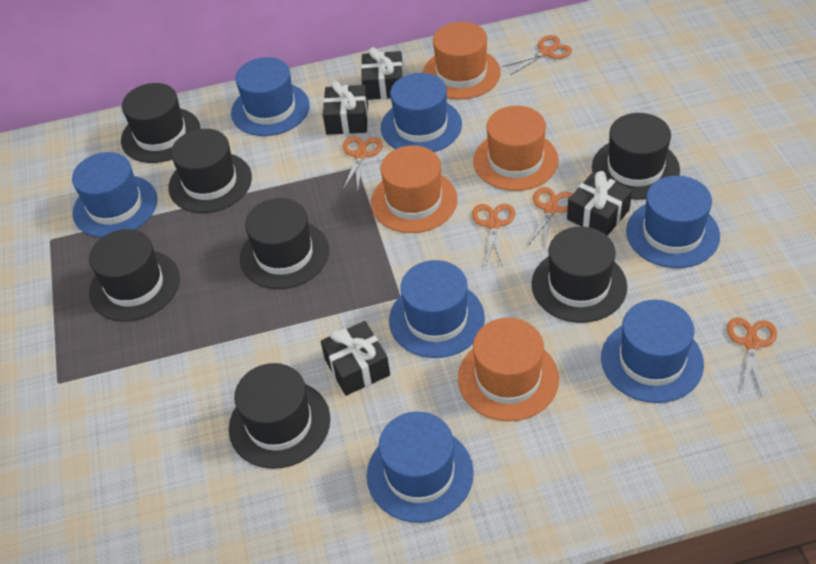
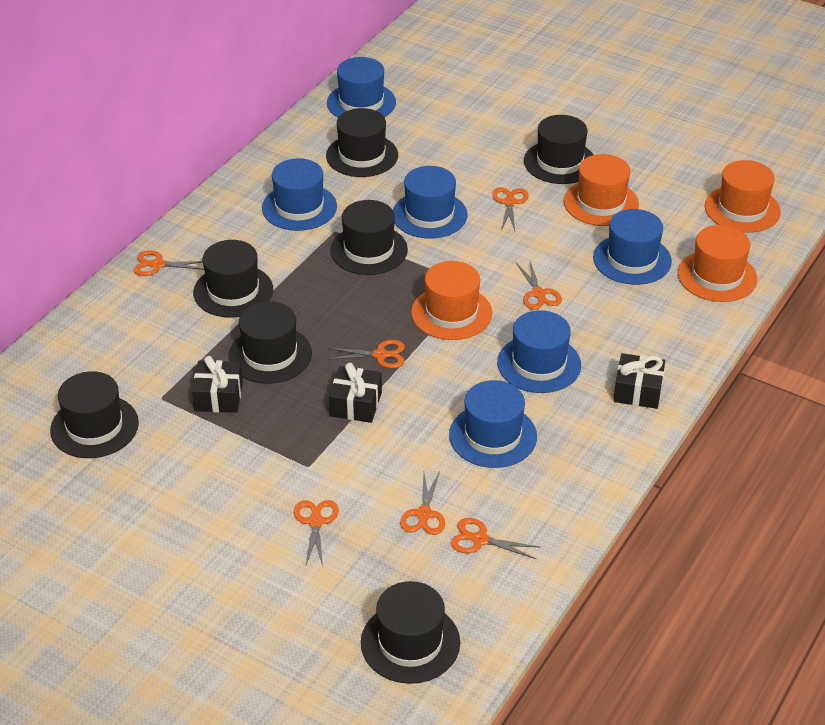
black gift: [321,321,390,396] [323,81,368,135] [361,47,403,100] [567,171,632,236] = 4 -> [192,356,243,413] [329,363,382,423] [613,353,665,409] = 3
blue hat: [72,152,157,238] [231,57,310,136] [367,411,474,523] [381,73,462,152] [389,260,485,358] [601,300,704,403] [626,176,720,268] = 7 -> [262,158,337,231] [327,57,396,118] [393,166,468,239] [449,380,537,468] [497,310,581,393] [593,209,672,285] = 6
orange scissors: [342,136,383,191] [472,204,515,267] [502,35,572,75] [527,187,573,248] [727,317,777,397] = 5 -> [133,251,204,276] [294,500,339,567] [327,340,405,368] [400,471,445,535] [451,518,540,559] [492,187,529,231] [516,262,562,310] = 7

